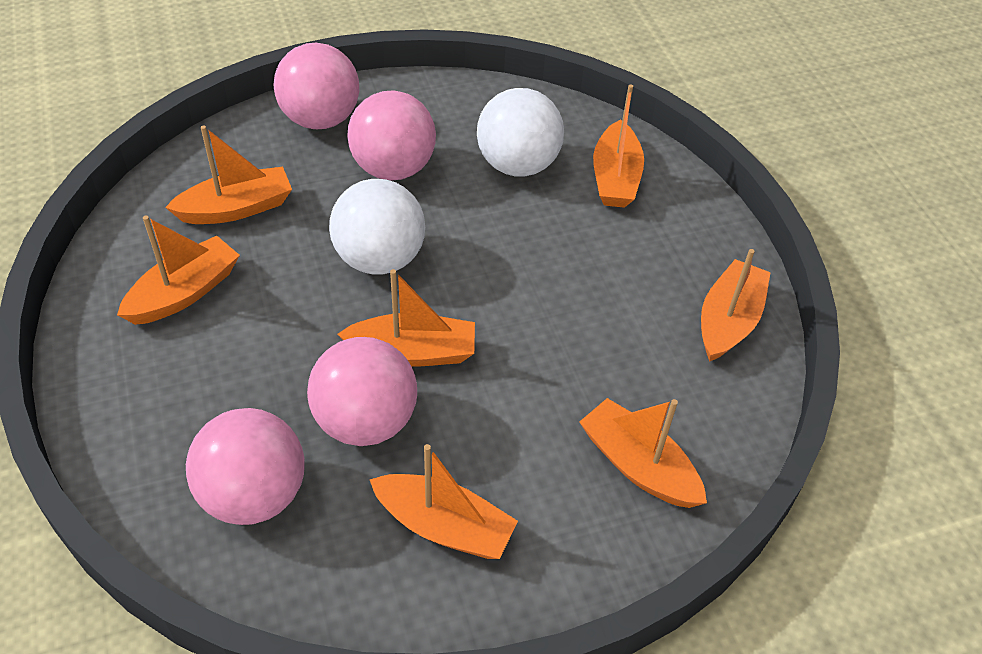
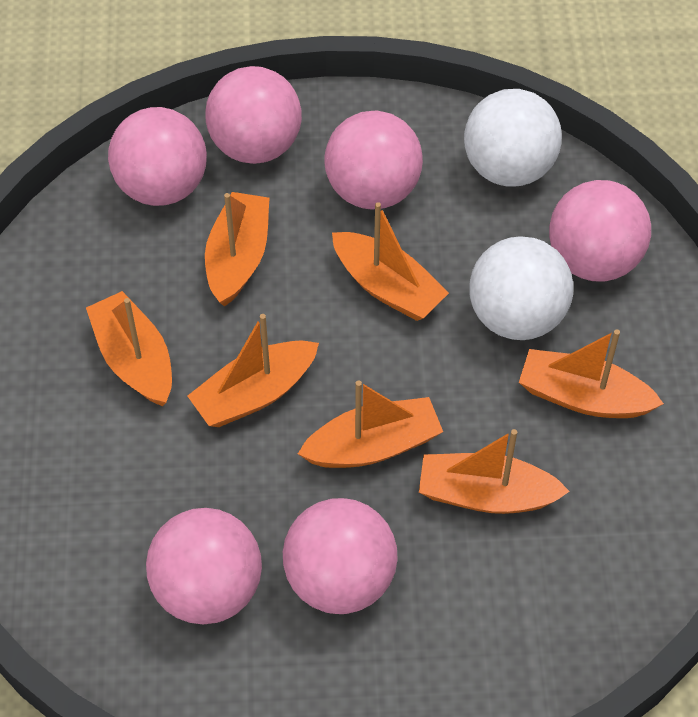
pink ball: [186,408,305,525] [274,43,359,129] [307,337,417,446] [347,91,436,180] = 4 -> [108,107,207,206] [146,508,262,624] [205,66,302,164] [283,498,398,614] [324,110,423,209] [549,180,651,281] = 6

